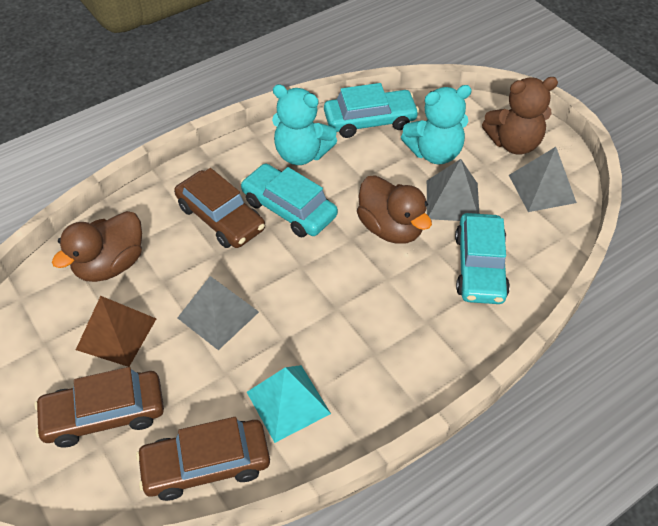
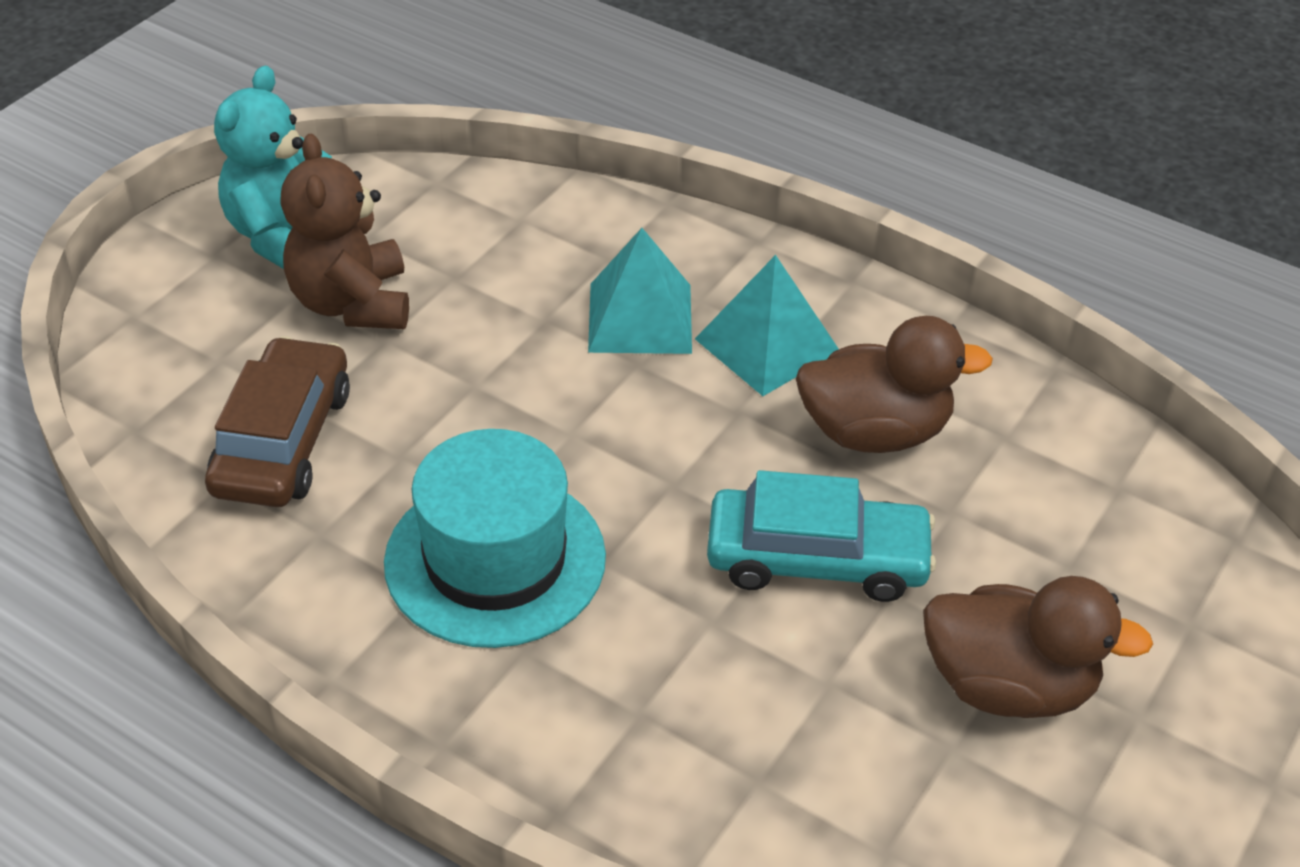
brown car: [34,367,164,448] [136,417,270,501] [174,168,265,248] = 3 -> [205,336,350,507] = 1
brown pyramid: [76,296,156,367] = 1 -> none = 0
grey pyramid: [177,276,259,350] [427,159,479,221] [509,147,577,212] = 3 -> none = 0
turquoise car: [241,164,338,237] [324,83,419,138] [455,213,510,304] = 3 -> [707,470,936,602] = 1
turquoise hat: none = 0 -> [384,429,606,648] = 1
turquoise pyramid: [247,365,331,443] = 1 -> [588,228,692,354] [695,255,839,396] = 2
turquoise teddy bear: [272,84,337,165] [401,85,472,164] = 2 -> [214,66,332,269] = 1

